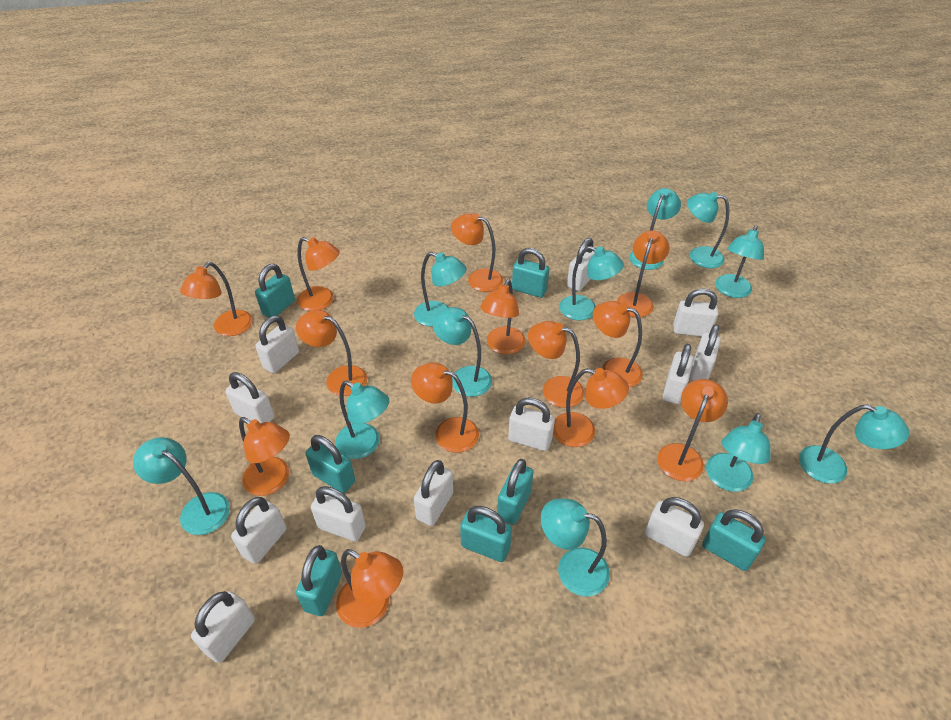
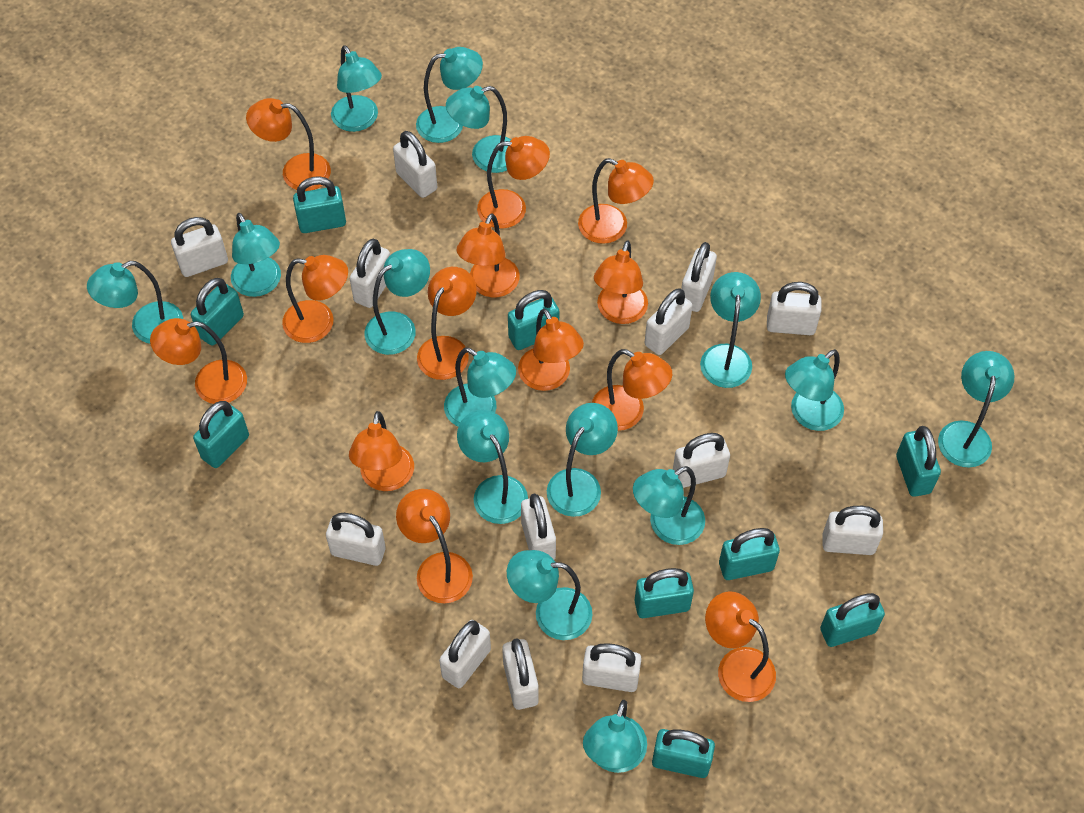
turquoise lamp: [133,437,230,535] [335,381,389,459] [414,252,467,327] [433,307,492,397] [541,499,610,596] [559,246,624,320] [629,188,681,270] [687,192,729,268] [706,413,771,492] [716,225,764,298] [799,405,909,484] = 11 -> [87,261,183,344] [231,213,281,297] [331,45,382,132] [364,249,430,355] [416,47,483,143] [444,347,516,427] [446,86,511,173] [457,410,528,524] [507,550,593,640] [547,403,618,517] [583,700,647,773] [633,466,705,545] [700,272,761,388] [785,349,844,431] [938,351,1014,468] = 15
turquoise padlock: [255,264,295,318] [296,545,342,616] [306,435,355,493] [460,506,512,562] [497,459,533,525] [512,248,549,298] [702,509,766,571] = 7 -> [191,278,244,346] [193,401,249,468] [293,176,346,233] [508,290,559,350] [634,568,694,618] [652,729,715,778] [719,528,780,580] [820,593,885,647] [896,426,941,497] = 9
white padlock: [191,591,255,663] [225,372,275,423] [231,497,286,564] [255,315,299,373] [311,486,366,541] [414,460,453,526] [508,397,555,451] [567,238,595,291] [645,497,704,557] [662,344,693,404] [673,288,718,337] [690,324,721,381] = 12 -> [171,217,228,277] [326,513,386,566] [350,239,390,308] [393,131,437,198] [439,620,491,688] [502,638,539,710] [521,494,556,560] [582,643,641,692] [645,288,692,355] [673,433,730,488] [681,242,717,312] [767,282,822,335] [822,506,883,555] = 13

